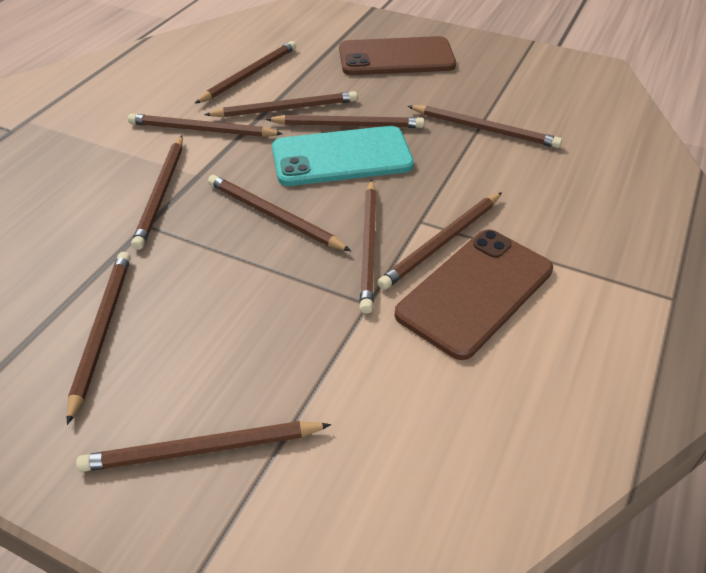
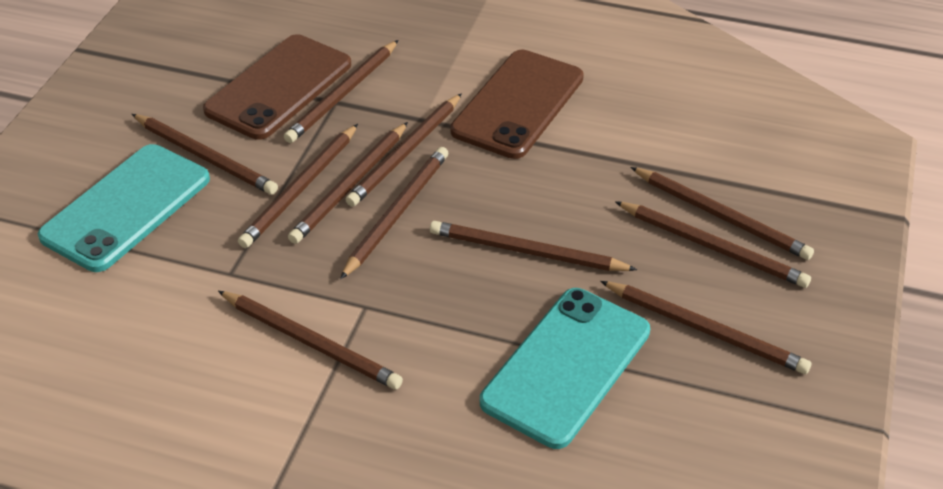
turquoise phone: [272,126,414,186] = 1 -> [38,144,210,272] [480,288,650,449] = 2

